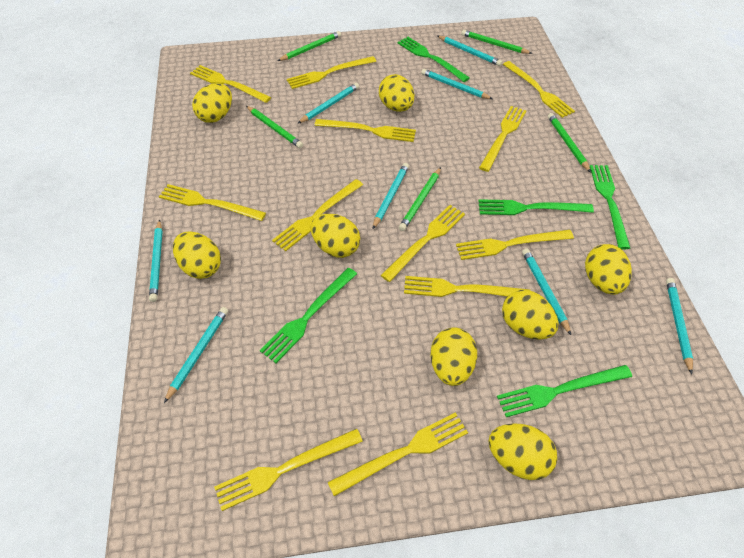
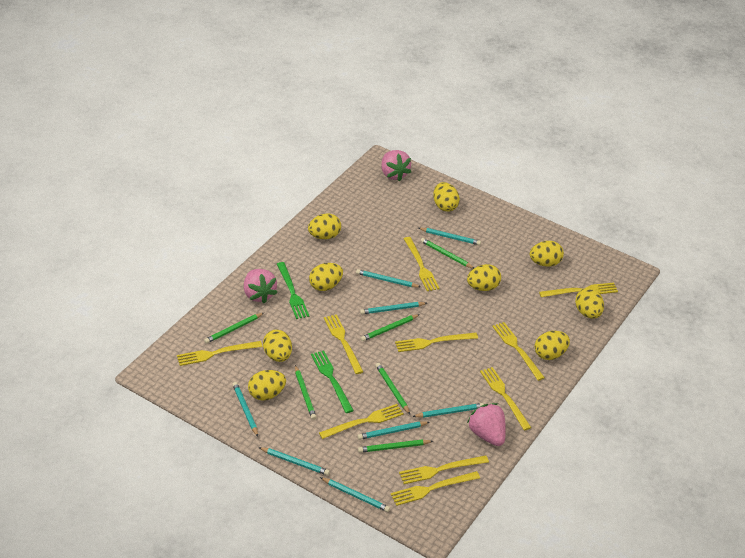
green fork: [260,268,357,363] [397,37,470,82] [478,199,594,215] [497,365,632,417] [590,165,630,249] = 5 -> [277,262,309,319] [311,350,354,413] = 2
green pencil: [246,106,303,148] [277,31,341,61] [399,167,441,231] [461,30,532,54] [548,113,591,172] = 5 -> [204,313,264,344] [295,365,316,420] [358,440,433,453] [361,314,420,341] [376,363,410,414] [421,238,474,269] = 6
pink strawberry: none = 0 -> [244,269,278,303] [381,150,411,182] [467,403,506,446] = 3
yellow egg: [173,231,221,279] [192,83,232,123] [310,214,360,258] [379,74,414,112] [430,327,477,386] [488,423,557,480] [502,290,558,340] [585,244,632,295] = 8 -> [248,370,286,401] [263,330,292,362] [308,213,341,239] [309,263,343,291] [433,182,460,212] [467,264,501,291] [530,241,564,267] [535,331,570,360] [575,288,604,319] = 9
yellow fork: [159,184,266,221] [190,65,271,103] [214,428,363,511] [272,179,363,251] [287,56,376,89] [314,119,416,142] [328,412,468,496] [381,205,465,282] [404,276,530,297] [456,230,574,260] [479,106,527,172] [503,61,575,118] = 12 -> [177,341,262,366] [319,404,404,439] [324,314,363,374] [391,471,480,506] [395,333,478,352] [399,455,489,484] [404,237,440,291] [480,367,532,431] [492,322,545,381] [539,283,618,297] = 10

